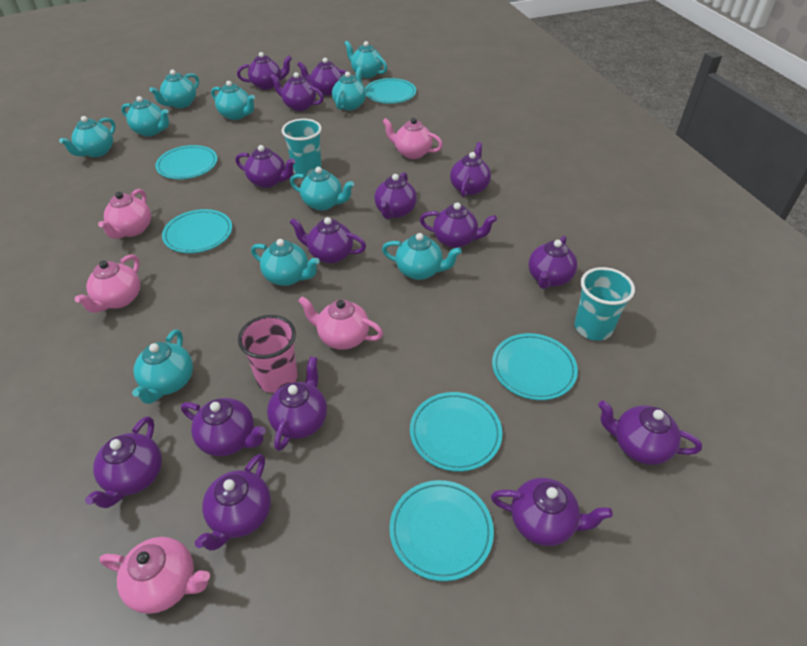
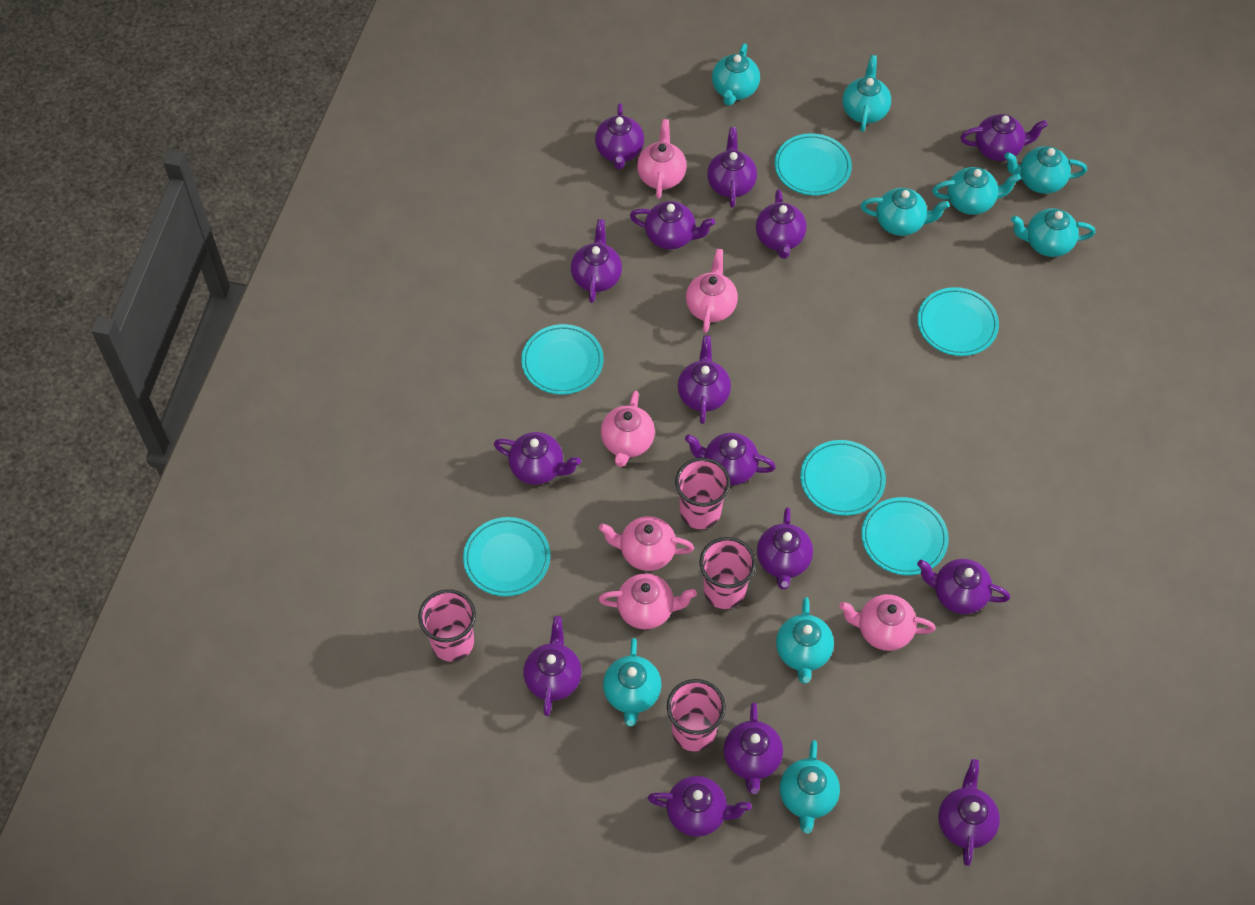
pink cup: [238,315,298,393] = 1 -> [418,589,476,662] [667,679,726,751] [675,458,730,529] [699,537,756,609] = 4
pink teapot: [74,254,140,313] [98,189,151,239] [99,537,210,614] [298,296,383,350] [382,118,443,159] = 5 -> [598,573,697,630] [599,516,694,571] [601,391,655,467] [637,119,687,199] [686,249,738,333] [839,594,936,651] = 6
turquoise cup: [282,119,322,177] [574,267,635,341] = 2 -> none = 0
turquoise teapot: [59,116,116,157] [121,96,169,136] [132,330,193,404] [149,70,199,108] [211,81,255,120] [251,239,320,286] [290,167,354,211] [332,66,366,111] [344,41,387,78] [382,233,462,280] = 10 -> [603,638,662,726] [712,43,760,106] [776,597,834,684] [780,740,840,834] [843,55,891,132] [861,188,950,236] [932,167,1021,215] [1004,146,1087,194] [1011,208,1095,257] = 9

